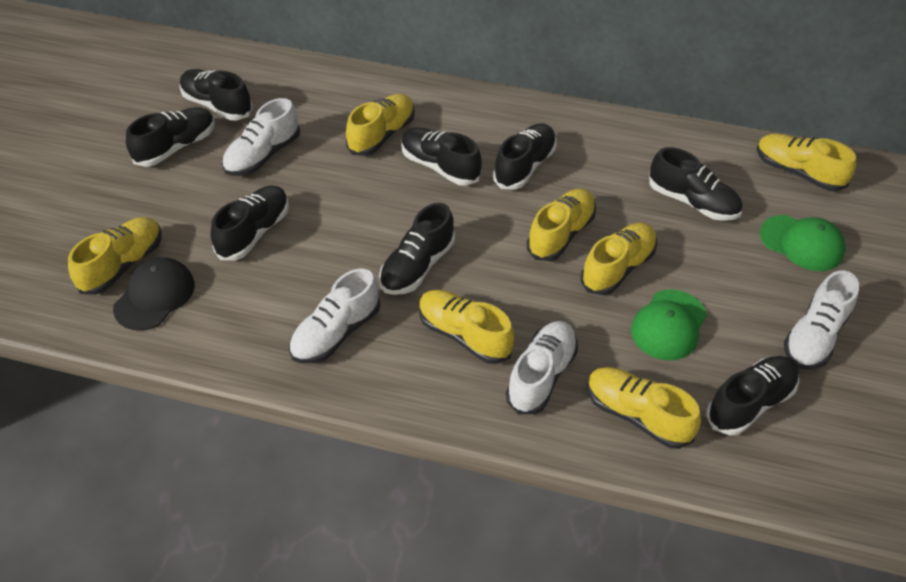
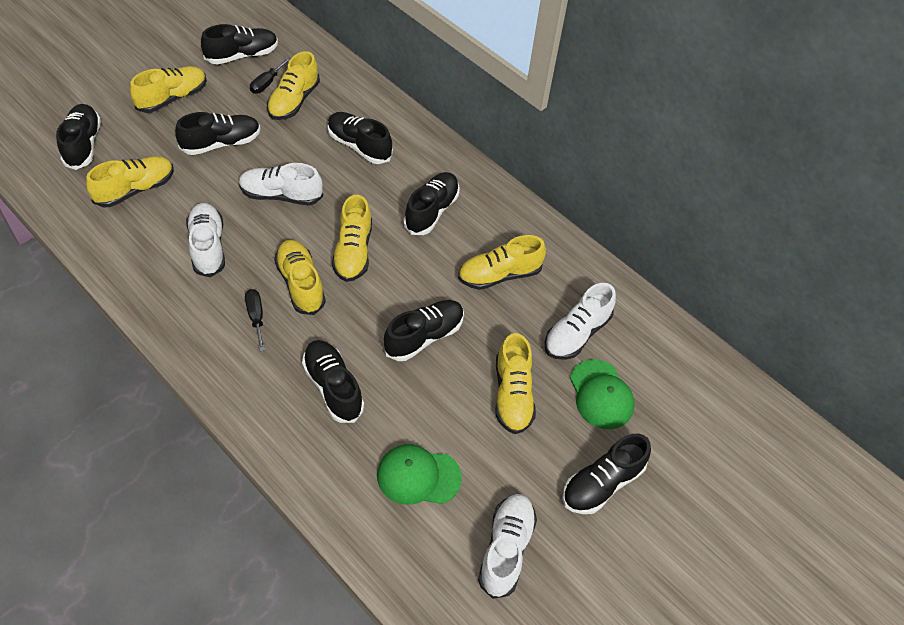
black cap: [113,257,195,331] = 1 -> none = 0
black screwdriver: none = 0 -> [245,289,265,351] [250,57,291,94] = 2

